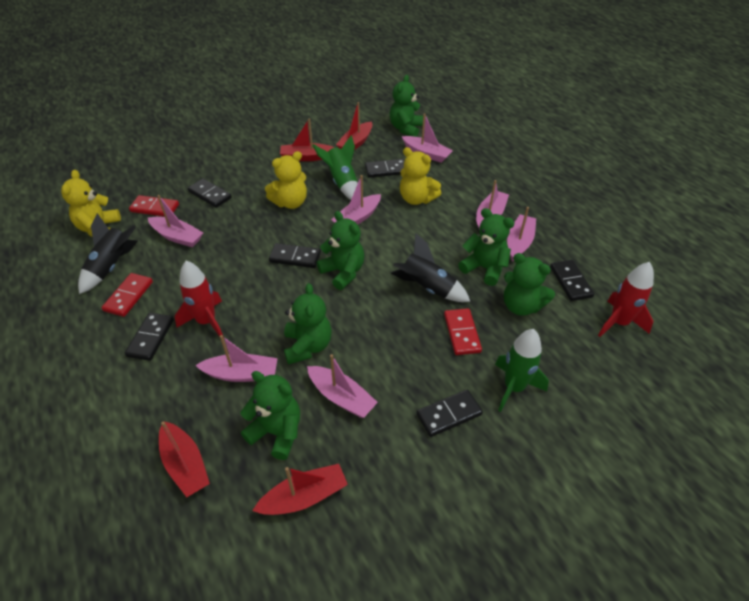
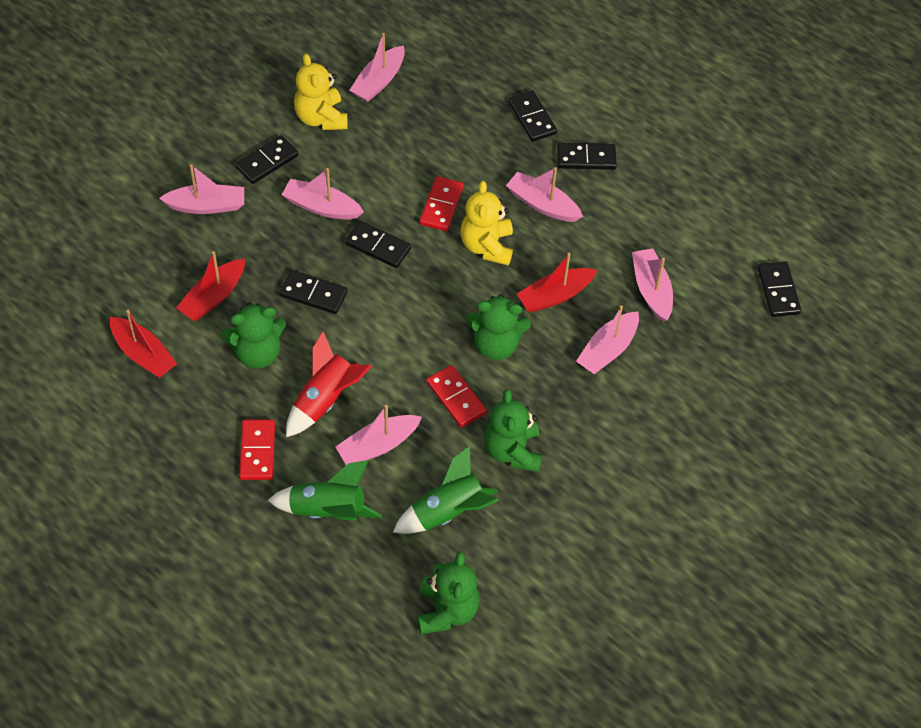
black rocket: [78,213,138,294] [391,233,470,302] = 2 -> none = 0
green teddy bear: [241,371,300,460] [284,283,332,365] [317,211,365,290] [390,75,423,137] [458,208,514,286] [504,253,555,316] = 6 -> [221,302,286,369] [417,551,480,634] [466,294,531,360] [484,389,542,472] = 4
red boat: [159,421,210,497] [252,464,348,515] [280,118,335,161] [336,102,372,150] = 4 -> [110,310,177,378] [176,251,245,321] [517,253,597,313] = 3
red rocket: [175,261,224,338] [598,262,654,337] = 2 -> [286,331,372,437] = 1
yellow teddy bear: [61,170,121,237] [265,151,307,209] [400,147,441,205] = 3 -> [294,54,348,130] [460,181,513,265] = 2

